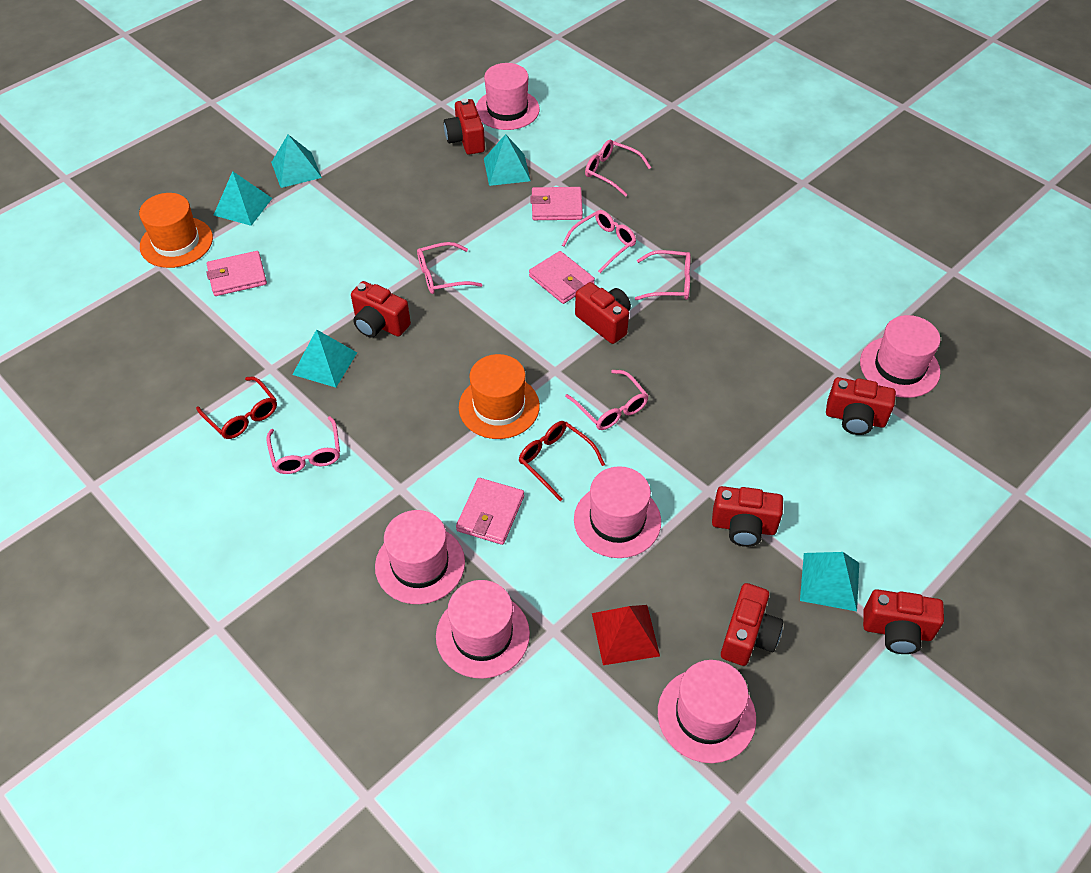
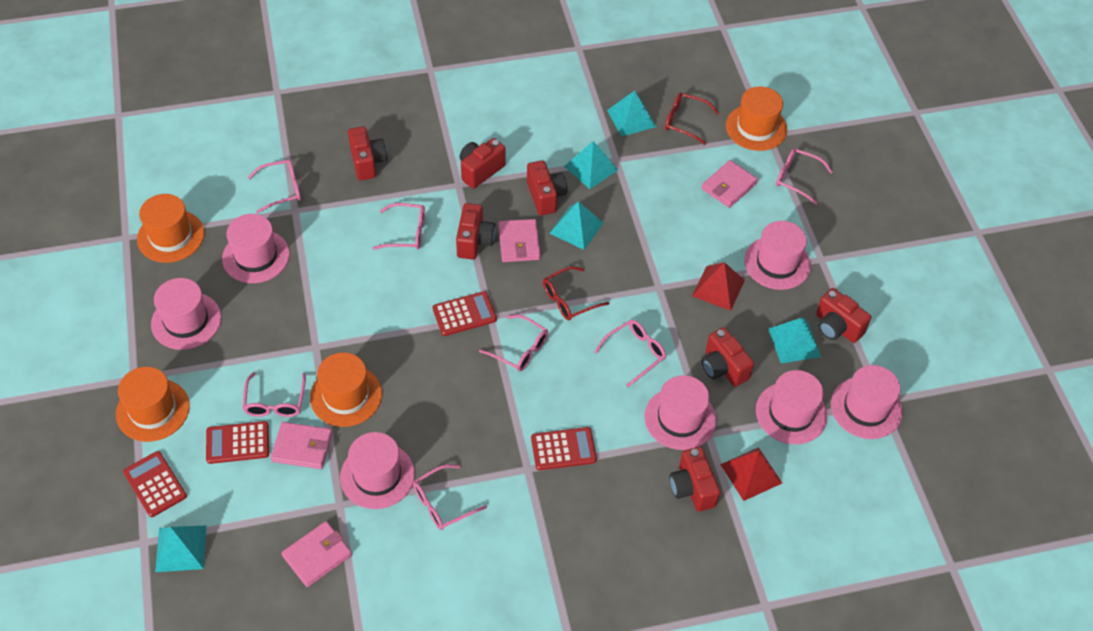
orange hat: [139,193,213,268] [459,354,540,439] = 2 -> [116,367,190,442] [137,194,204,263] [310,352,382,427] [726,87,787,151] = 4
pink glasses: [266,416,340,474] [417,242,483,294] [562,210,636,273] [565,370,649,430] [585,140,651,197] [635,250,691,300] = 6 -> [243,372,306,417] [248,159,301,213] [373,203,425,250] [413,464,487,530] [479,314,548,372] [595,320,666,387] [776,148,833,204] = 7
pink hat: [375,510,465,604] [436,580,530,679] [476,63,540,130] [574,466,661,558] [658,660,756,763] [860,315,940,398] = 6 -> [151,278,221,350] [222,214,290,283] [340,432,415,509] [645,375,716,450] [744,221,811,290] [756,370,828,444] [831,365,902,439] = 7
red calculator: none = 0 -> [123,451,187,517] [206,421,269,464] [433,291,497,336] [531,427,597,470] = 4
red pyramid: [592,605,660,665] = 1 -> [692,262,745,311] [720,447,782,501] = 2

